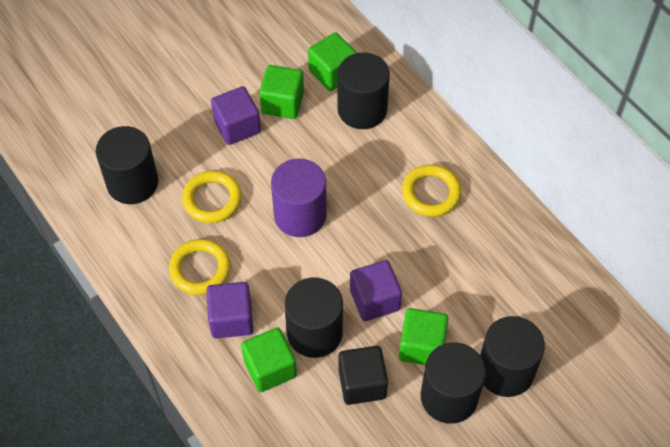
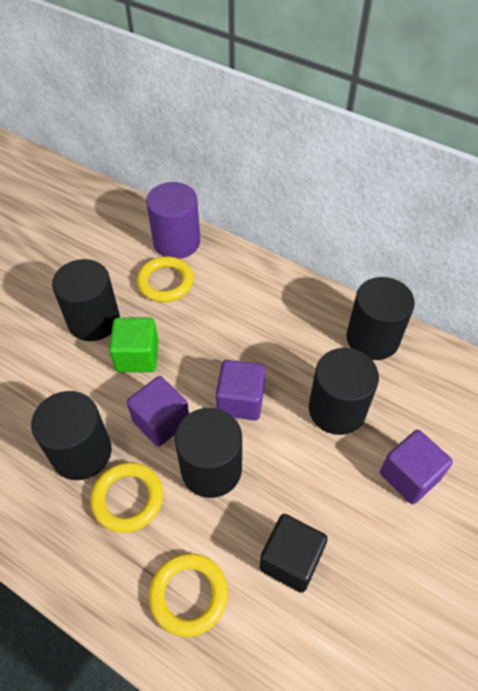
green cube: [241,328,297,392] [259,65,304,119] [308,33,357,91] [399,308,448,365] = 4 -> [109,318,159,372] = 1

